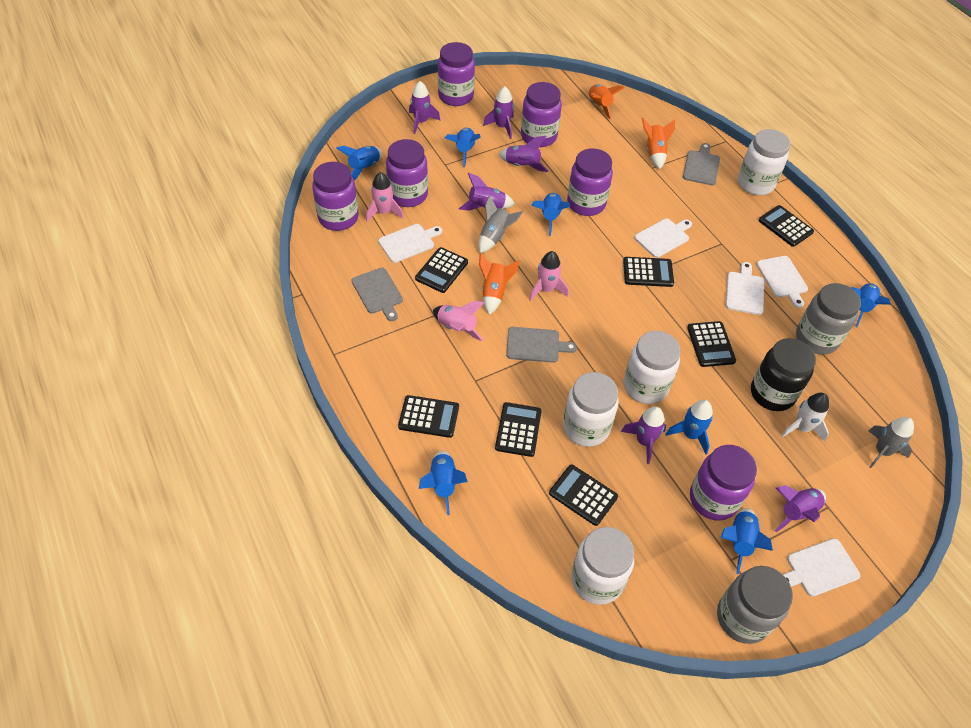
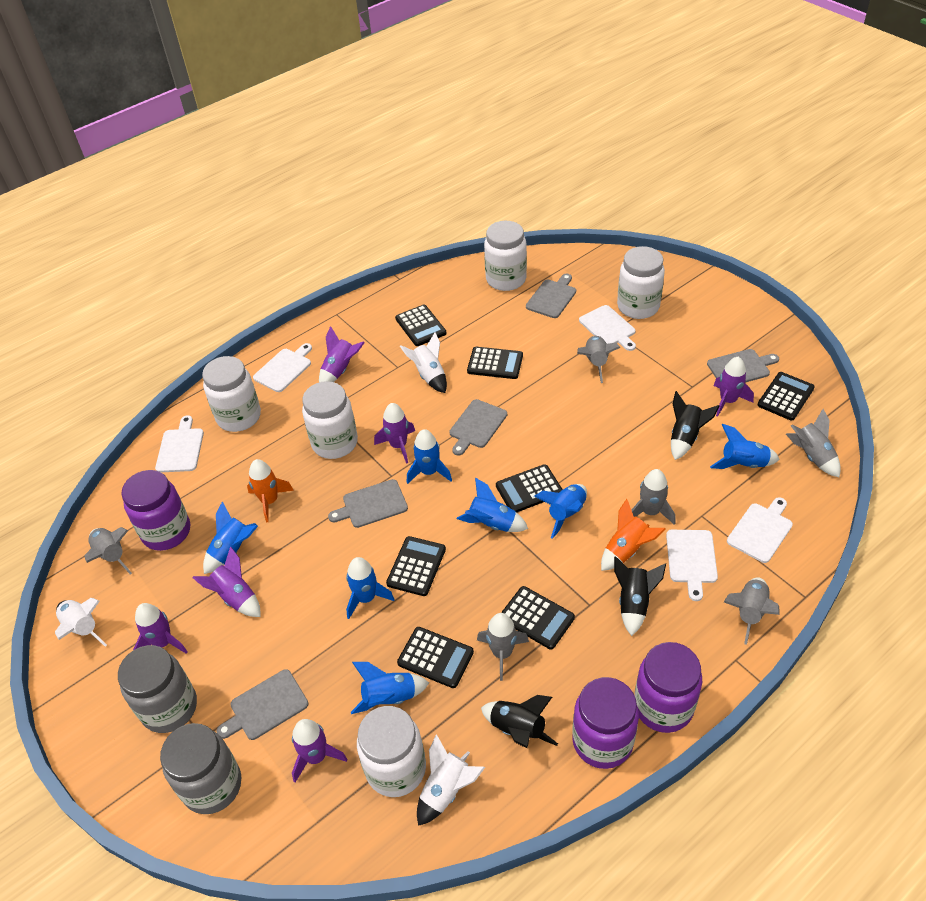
black jar: [751,338,816,411] = 1 -> none = 0
black rocket: none = 0 -> [481,695,558,748] [614,556,666,636] [671,391,719,460] = 3
grey cutting board: [351,268,403,321] [506,327,577,363] [683,143,720,185] = 3 -> [216,669,308,740] [328,479,408,528] [449,399,507,456] [526,274,576,318] [707,349,779,383] = 5
grey rocket: [478,195,523,253] [868,417,914,468] = 2 -> [84,527,132,575] [477,613,529,681] [577,336,620,383] [632,469,675,525] [724,577,780,645] [786,409,841,478] = 6
orange rocket: [479,253,520,315] [589,84,624,120] [642,118,675,169] = 3 -> [247,459,294,522] [601,499,666,571] = 2
pink rocket: [366,172,404,222] [433,301,484,342] [529,251,568,301] = 3 -> none = 0
purple jar: [312,162,359,231] [386,139,428,207] [438,42,475,106] [521,82,562,147] [567,148,613,216] [690,445,757,521] = 6 -> [121,470,190,551] [572,677,639,769] [635,642,702,733] = 3
white jar: [563,372,619,447] [571,527,634,605] [624,331,680,404] [738,129,790,195] = 4 -> [202,356,261,432] [302,381,358,459] [357,706,426,797] [484,221,527,291] [617,246,665,319] = 5
white rocket: [781,393,829,441] = 1 -> [55,598,107,647] [400,332,447,393] [417,734,485,826] = 3

